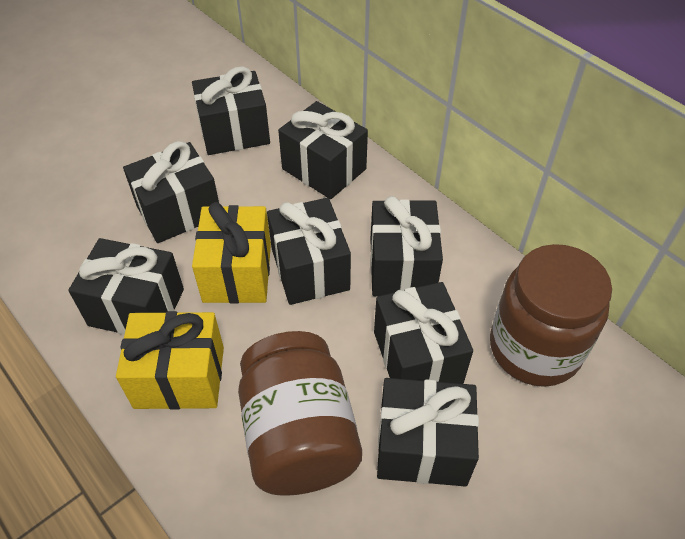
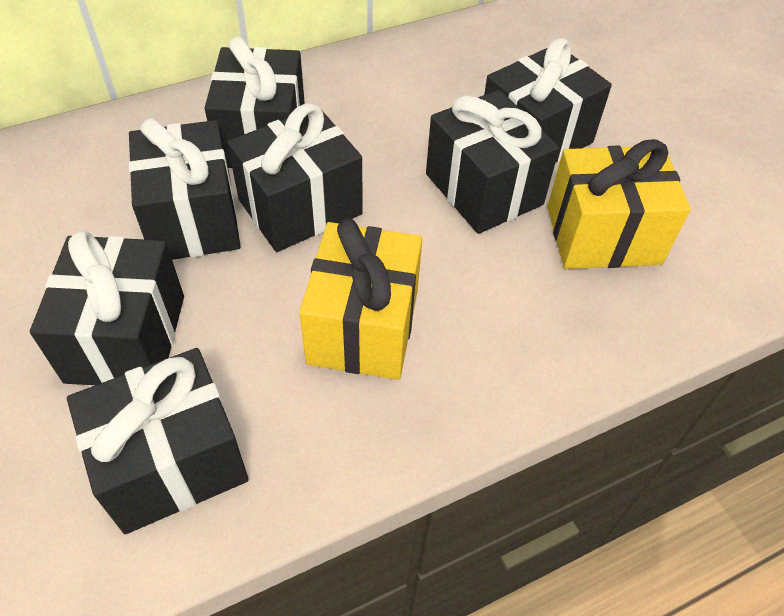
black gift: [68,238,184,335] [123,141,219,243] [192,66,270,155] [267,198,351,305] [278,101,368,199] [370,196,443,296] [374,282,473,384] [377,378,479,487] = 8 -> [30,231,184,385] [67,348,249,534] [129,118,241,260] [205,37,305,168] [227,103,363,252] [426,90,559,234] [484,38,612,162] = 7
brown jar: [238,331,362,496] [490,244,612,387] = 2 -> none = 0

